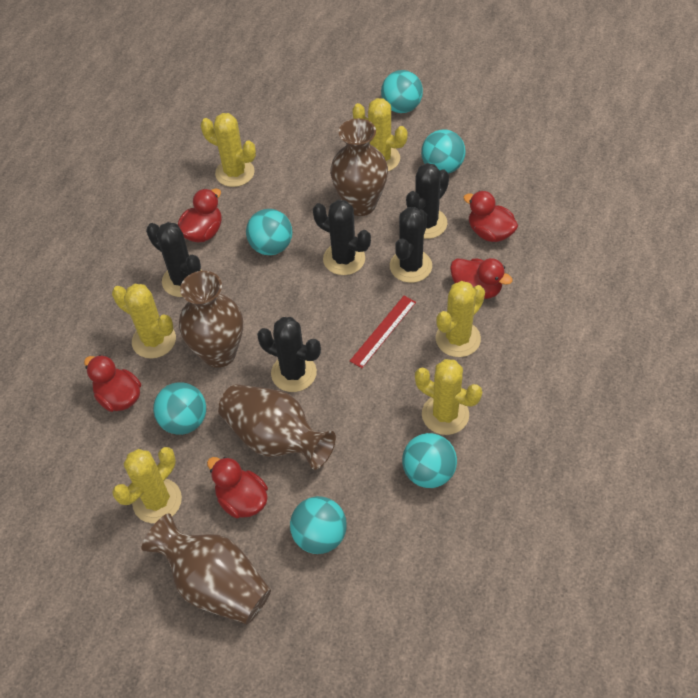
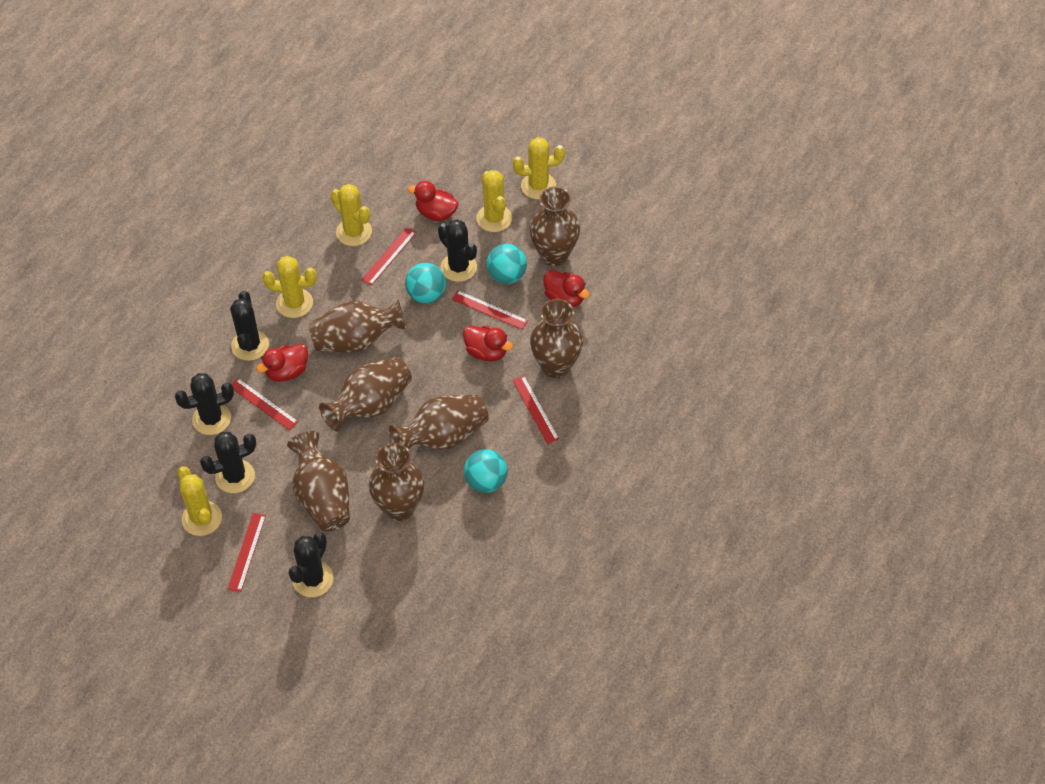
brown vase: [142,513,271,624] [179,271,243,368] [218,384,336,470] [330,118,388,216] = 4 -> [287,431,350,532] [309,299,406,353] [319,357,412,432] [369,443,425,521] [389,394,489,450] [529,186,580,266] [530,299,583,378] = 7
red duck: [84,355,141,412] [178,188,222,242] [207,457,268,518] [450,258,513,299] [463,191,518,242] = 5 -> [256,344,308,382] [408,181,459,221] [463,326,513,361] [544,270,590,307] = 4
red ruler: [350,296,416,368] = 1 -> [228,513,266,592] [232,378,298,430] [361,227,417,285] [452,290,528,330] [513,376,559,444] = 5
turquoise ball: [153,382,206,435] [246,209,292,255] [290,496,347,554] [381,70,423,113] [402,433,457,488] [421,129,466,173] = 6 -> [405,263,446,303] [464,449,507,493] [487,244,527,284] = 3
yellow cactus: [112,284,176,359] [112,447,182,523] [201,113,256,187] [352,98,408,171] [415,359,482,435] [436,281,485,357] = 6 -> [178,466,222,536] [262,256,317,318] [331,184,372,246] [476,170,512,232] [513,137,565,199] = 5

